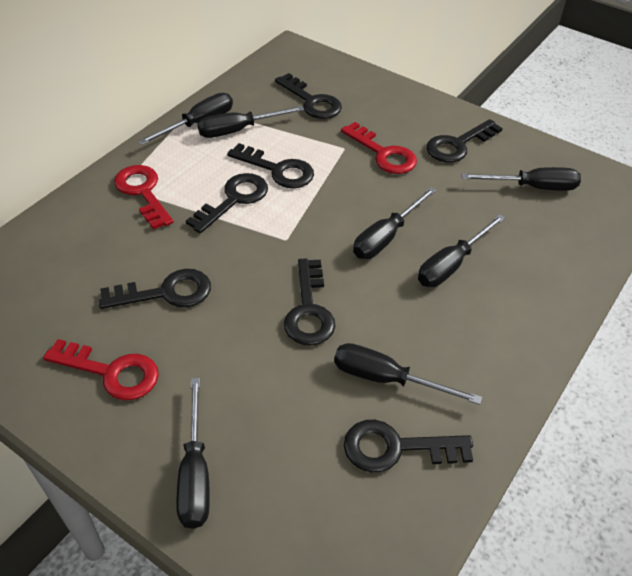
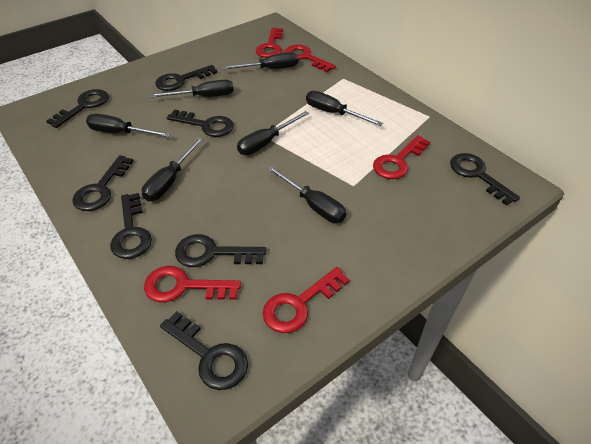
black key: [99,269,211,309] [186,173,268,233] [227,143,314,188] [275,73,342,119] [284,259,335,346] [344,420,473,472] [426,119,503,162] = 7 -> [46,89,109,128] [72,155,133,211] [110,193,152,259] [155,65,217,91] [160,311,248,390] [167,109,234,137] [175,234,266,267] [450,153,520,205] = 8
red key: [43,339,159,400] [114,165,173,230] [341,122,417,174] = 3 -> [144,266,241,302] [255,28,283,58] [263,267,350,333] [285,45,336,72] [373,135,430,179] = 5

